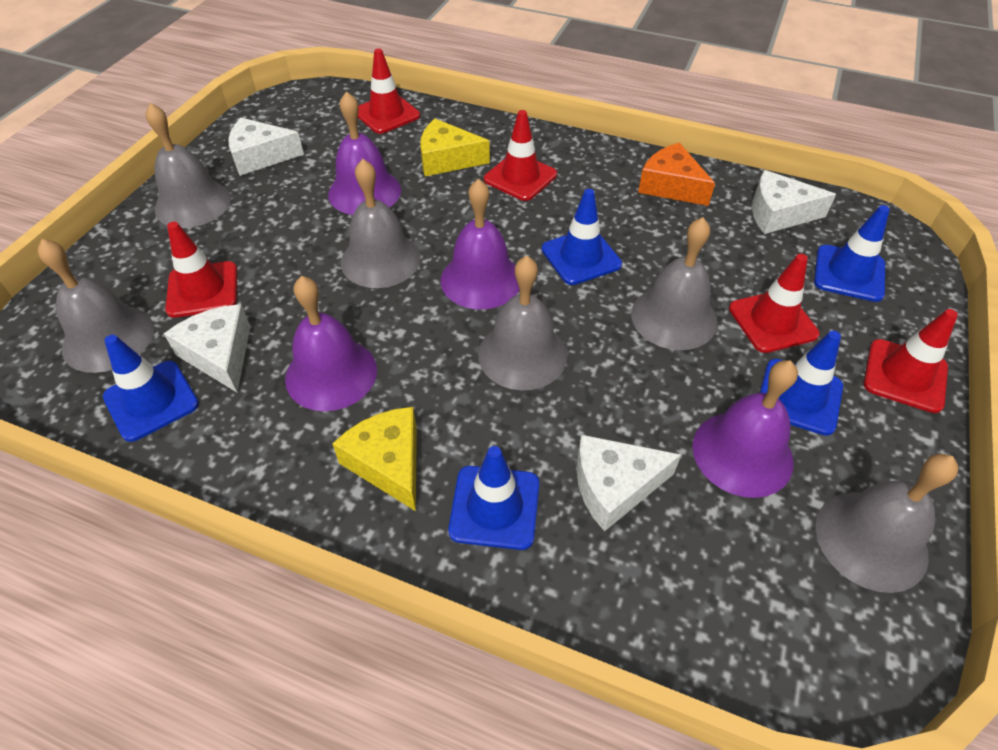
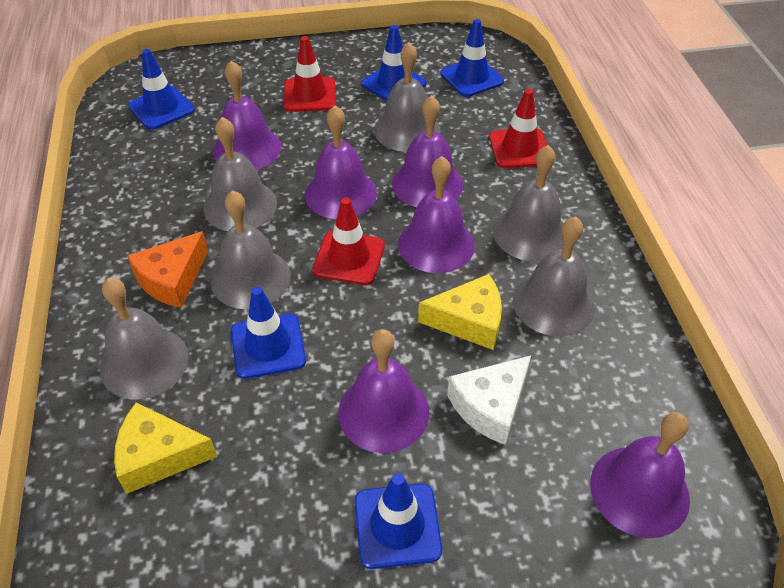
purple bell: [285,276,377,411] [328,91,401,215] [441,179,520,309] [692,360,798,498] = 4 -> [213,61,281,170] [305,105,377,219] [338,329,429,453] [392,95,463,207] [398,156,475,273] [590,412,690,538] = 6
red traffic cone: [165,222,237,318] [358,49,420,134] [484,110,557,201] [729,254,820,353] [864,309,958,413] = 5 -> [284,36,336,112] [312,198,385,285] [489,89,547,168] = 3
white cheese: [164,304,250,392] [228,118,304,176] [576,435,681,532] [752,170,836,234] = 4 -> [447,355,531,445] = 1

